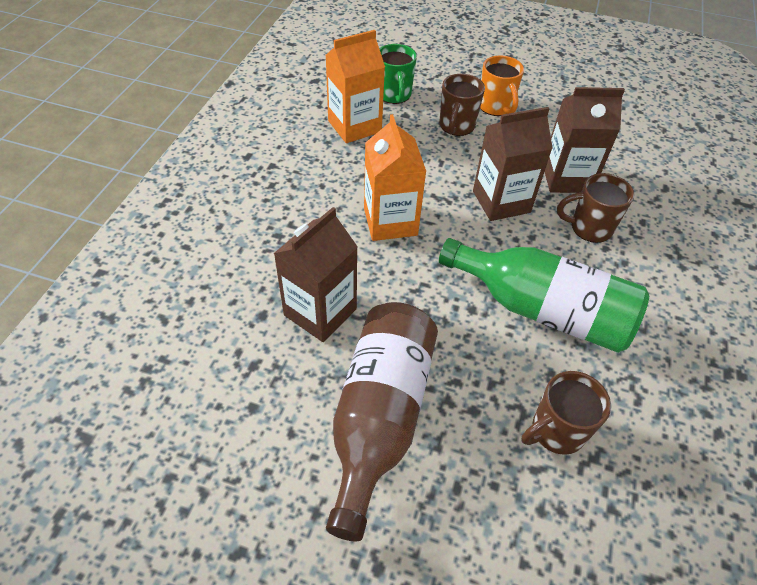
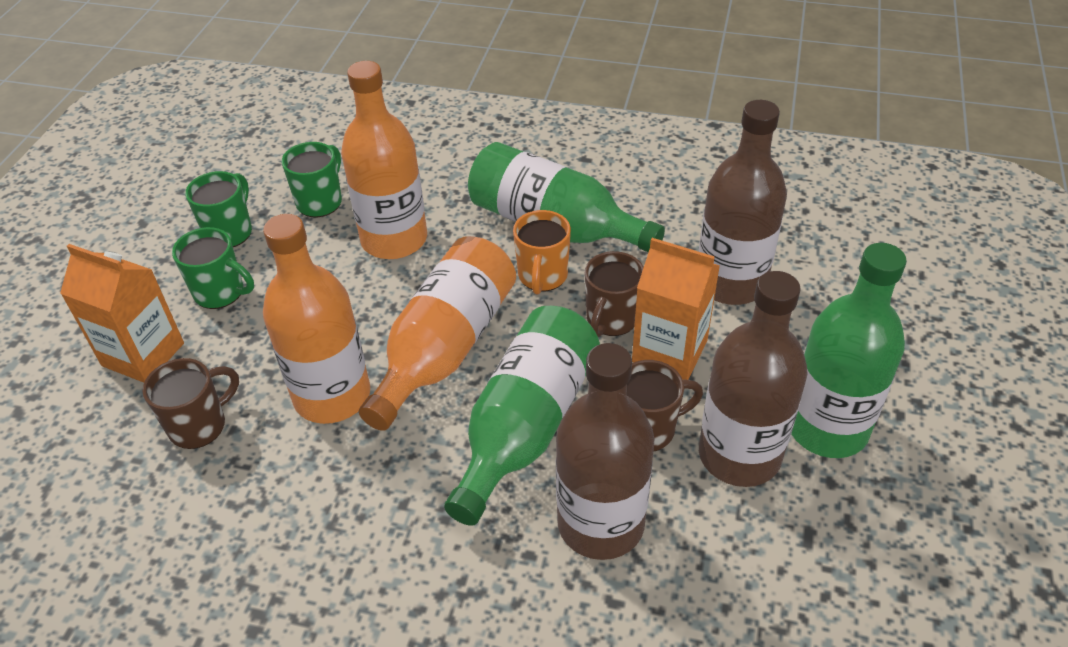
brown bottle: [326,302,438,541] = 1 -> [556,343,655,560] [698,100,787,305] [699,271,808,487] = 3
brown carton: [274,207,358,342] [473,107,553,221] [545,87,625,193] = 3 -> none = 0
green bottle: [439,238,649,353] = 1 -> [444,306,600,526] [468,142,665,252] [791,243,907,458] = 3
green mug: [379,44,417,104] = 1 -> [172,227,254,309] [185,171,252,247] [282,142,342,217] = 3
orange bottle: none = 0 -> [263,214,370,424] [341,61,427,259] [359,236,516,431] = 3

